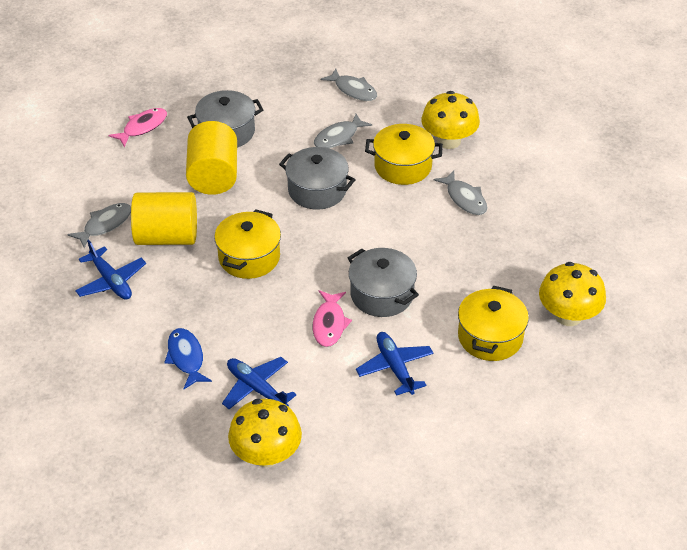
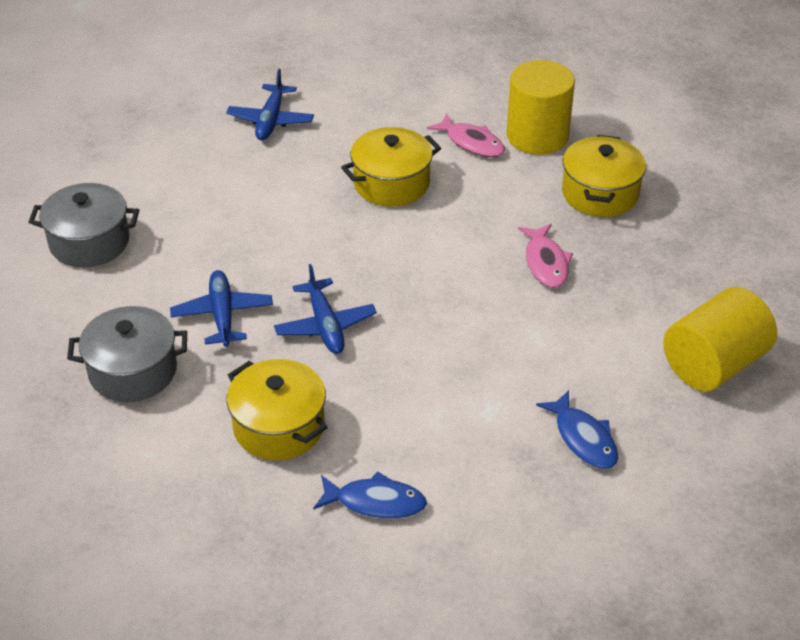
blue fish: [164,328,212,389] = 1 -> [313,471,427,519] [536,390,618,469] = 2
grey fish: [67,203,131,248] [314,114,372,148] [321,68,377,101] [433,171,487,215] = 4 -> none = 0
grey pot: [187,90,263,148] [279,147,356,210] [348,248,419,317] = 3 -> [29,183,139,267] [67,306,187,402] = 2
yellow mushroom: [228,399,302,467] [421,91,480,149] [539,262,606,326] = 3 -> none = 0

